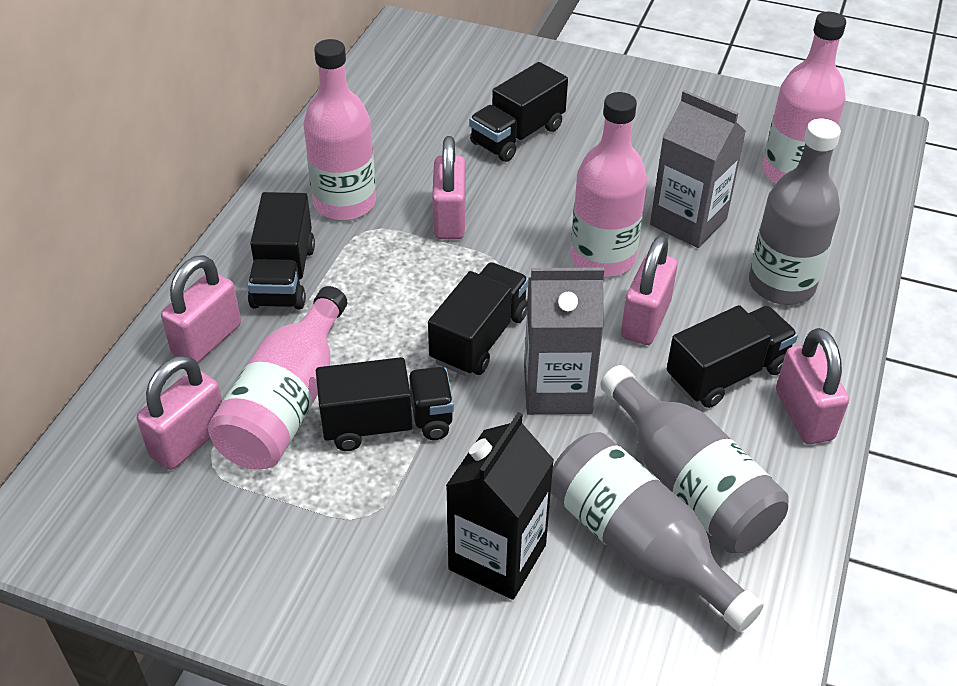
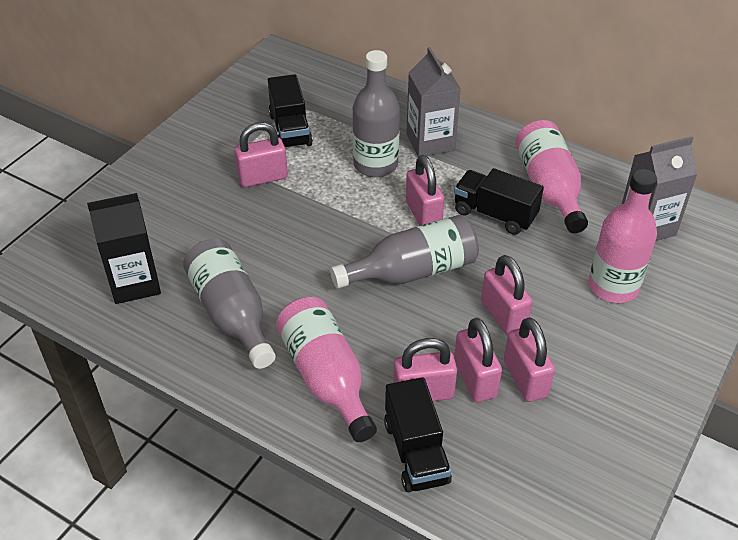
black truck: [248,192,315,309] [316,357,454,451] [428,262,529,376] [469,62,568,162] [667,305,798,408] = 5 -> [268,74,313,148] [384,377,452,492] [454,168,544,235] = 3
pink bottle: [208,286,347,469] [304,39,376,220] [571,92,647,277] [763,12,846,184] = 4 -> [276,297,377,442] [515,120,588,233] [589,169,657,303] = 3
pink padlock: [137,355,222,470] [161,255,241,363] [432,136,466,239] [621,235,677,345] [776,328,849,444] = 5 -> [234,122,288,187] [393,338,457,401] [406,155,444,225] [454,318,502,402] [481,255,532,335] [504,317,555,402] = 6

